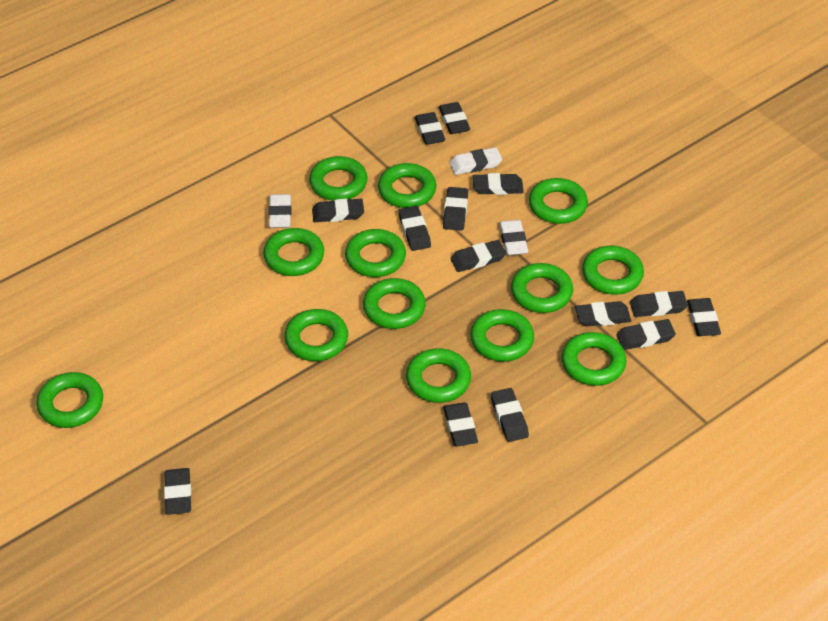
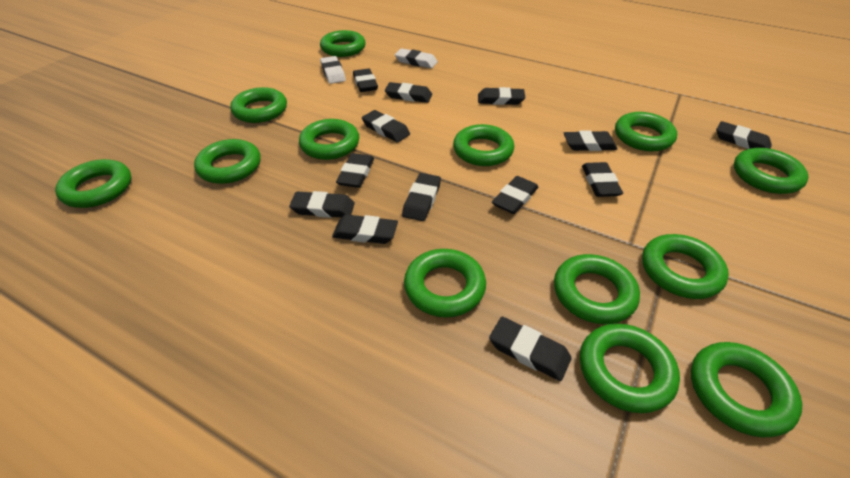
black eraser: [164,468,191,515] [312,199,364,222] [398,206,431,251] [415,112,445,145] [439,102,470,134] [443,187,468,231] [443,402,478,446] [450,240,506,272] [472,173,524,195] [491,388,529,442] [575,301,631,327] [616,319,676,350] [630,291,688,317] [687,298,721,336] = 14 -> [289,191,355,218] [332,215,398,244] [336,153,374,188] [353,68,378,92] [362,110,410,142] [385,82,432,103] [402,173,441,221] [478,87,525,105] [489,317,572,381] [492,176,538,214] [564,130,617,151] [582,162,623,197] [716,121,772,149] = 13
white eraser: [268,194,291,228] [450,147,502,175] [499,220,528,255] = 3 -> [320,56,346,84] [395,48,438,68] = 2

